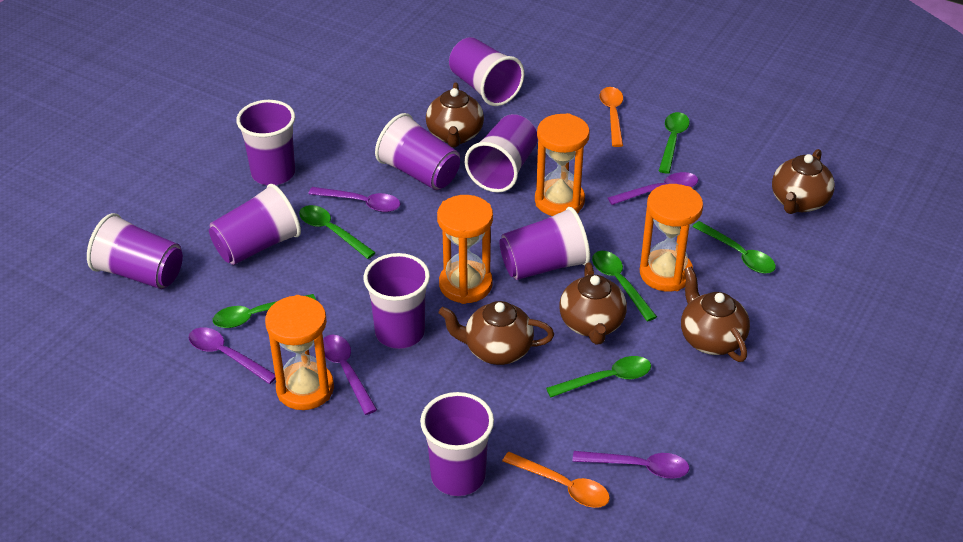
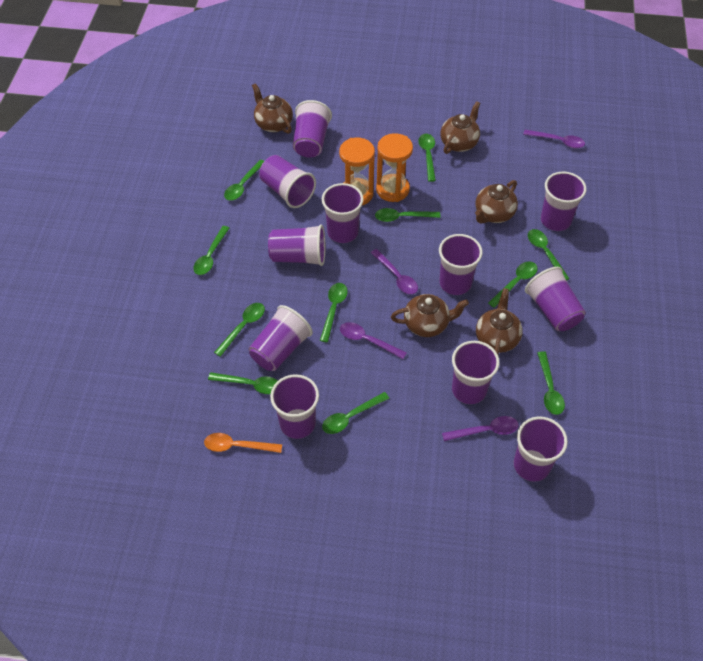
green spoon: [213,294,316,328] [299,205,376,259] [546,356,651,398] [592,251,657,322] [659,112,690,174] [692,221,776,274] = 6 -> [193,226,229,275] [208,372,278,394] [214,303,265,357] [224,160,264,201] [320,283,348,342] [322,392,389,434] [375,208,441,222] [419,134,436,182] [488,261,537,308] [528,229,570,281] [538,351,565,415] = 11
orange hourglass: [265,295,334,410] [437,195,493,304] [535,113,590,216] [640,184,703,292] = 4 -> [339,138,375,205] [376,133,413,202] = 2
orange spoon: [502,452,610,508] [599,87,623,147] = 2 -> [204,433,282,453] = 1
purple cup: [87,213,183,289] [209,184,301,265] [236,100,295,185] [363,253,430,349] [375,113,460,190] [420,392,494,496] [449,37,524,106] [465,114,538,193] [500,207,590,280] = 9 -> [248,305,313,371] [259,155,316,208] [268,224,325,266] [270,374,319,439] [293,100,332,157] [322,183,364,243] [439,234,483,295] [452,341,500,404] [514,416,568,482] [525,267,586,331] [541,172,586,231] = 11
purple spoon: [189,327,276,384] [309,187,401,212] [323,335,377,415] [572,451,690,479] [608,172,698,205] = 5 -> [340,322,407,359] [371,249,418,294] [442,416,519,441] [523,130,585,148] = 4

